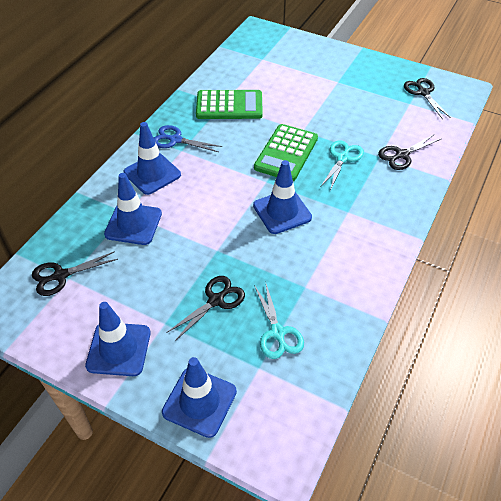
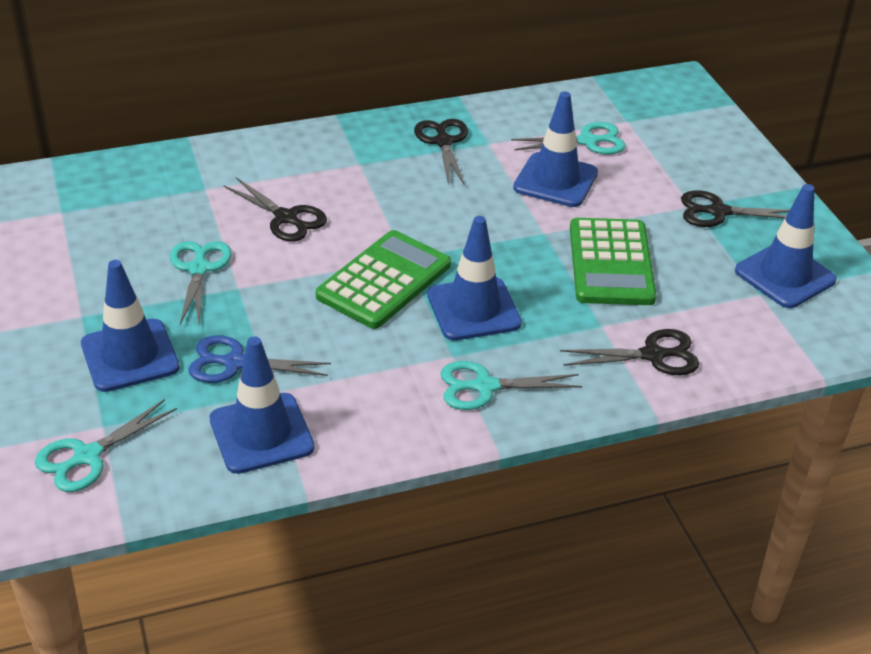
turquoise scissors: [254,284,304,359] [321,141,364,190] = 2 -> [35,399,177,492] [170,241,232,325] [441,361,582,410] [511,122,626,155] = 4

